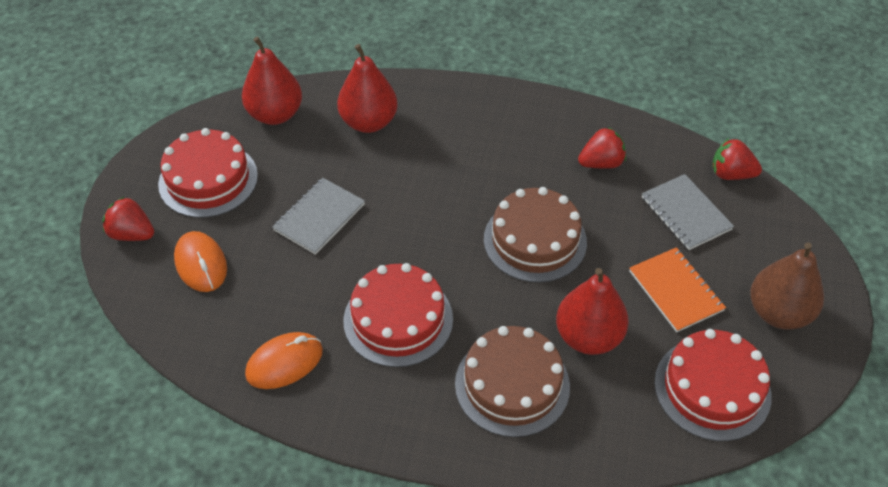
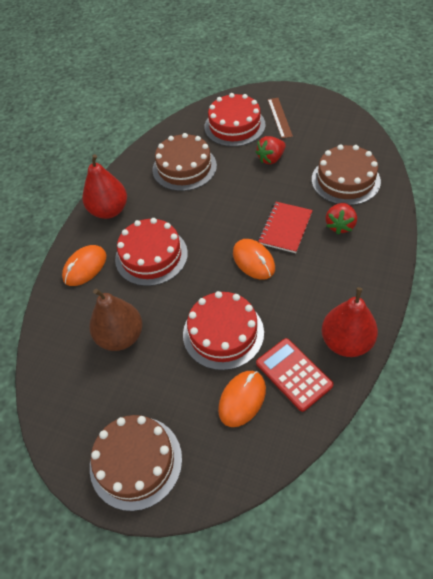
brown cake: [455,326,570,437] [484,187,587,283] = 2 -> [90,415,182,511] [153,133,217,191] [312,145,381,205] = 3
brown ruler: none = 0 -> [268,98,293,139] = 1
grey notebook: [272,178,365,255] [642,174,734,250] = 2 -> none = 0
orange mouse: [174,231,227,292] [245,332,323,389] = 2 -> [62,245,106,286] [218,371,266,427] [233,239,275,280] = 3
orange notebook: [629,247,726,332] = 1 -> none = 0
red calculator: none = 0 -> [256,338,333,412] = 1
red notebook: none = 0 -> [258,202,313,253] = 1
red pear: [242,36,302,125] [337,44,398,133] [556,268,629,355] = 3 -> [83,154,127,219] [322,287,378,357] = 2
red strawberry: [102,197,154,241] [578,127,626,169] [712,138,762,180] = 3 -> [256,136,286,164] [326,203,357,234] = 2

